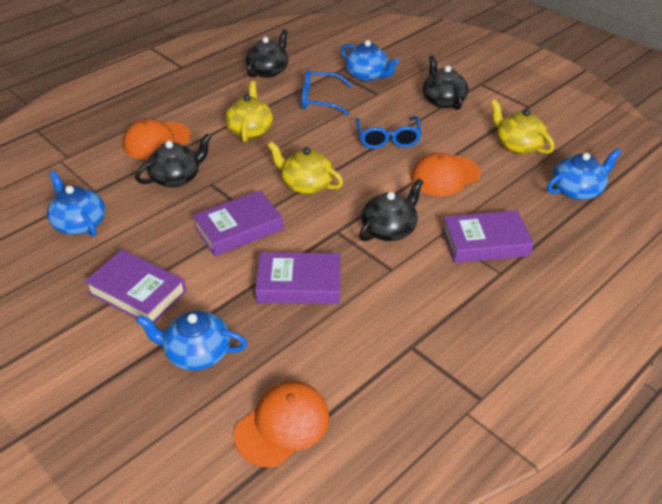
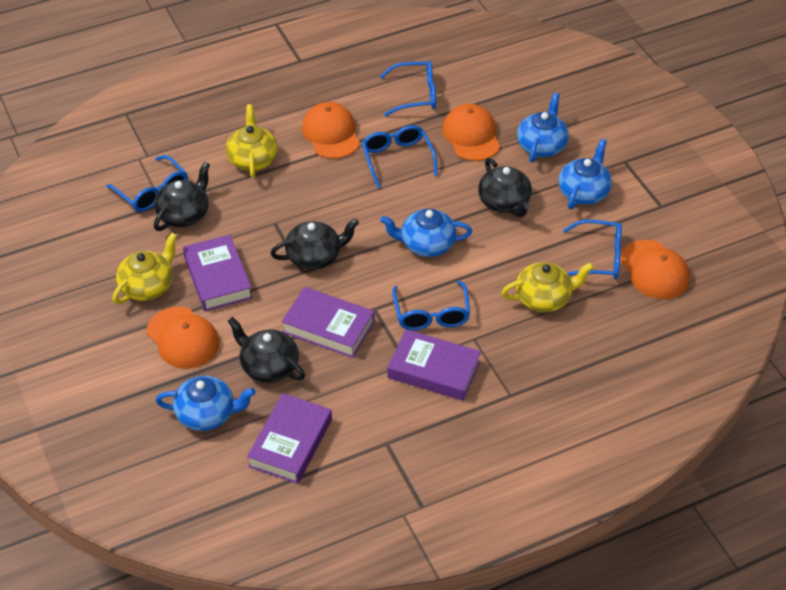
blue glasses: [302,70,352,115] [356,116,421,149] = 2 -> [106,155,188,212] [362,125,438,188] [379,61,436,116] [392,281,470,330] [563,219,622,279] = 5
orange cap: [123,119,191,159] [234,381,329,467] [411,153,481,196] = 3 -> [147,307,219,369] [302,102,360,159] [442,104,500,161] [620,240,690,299] = 4

